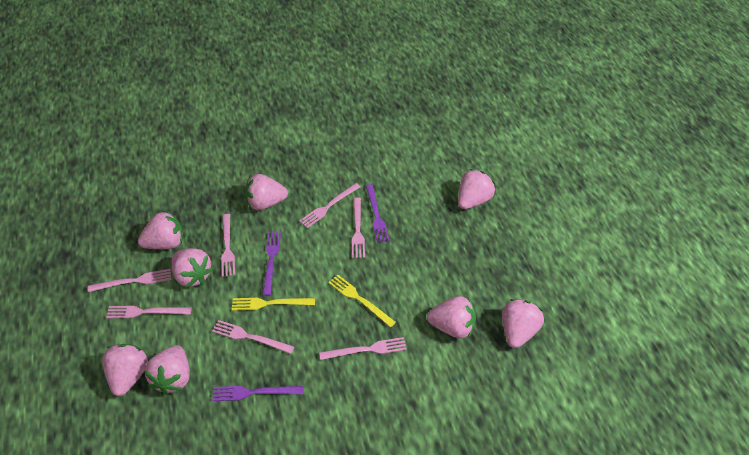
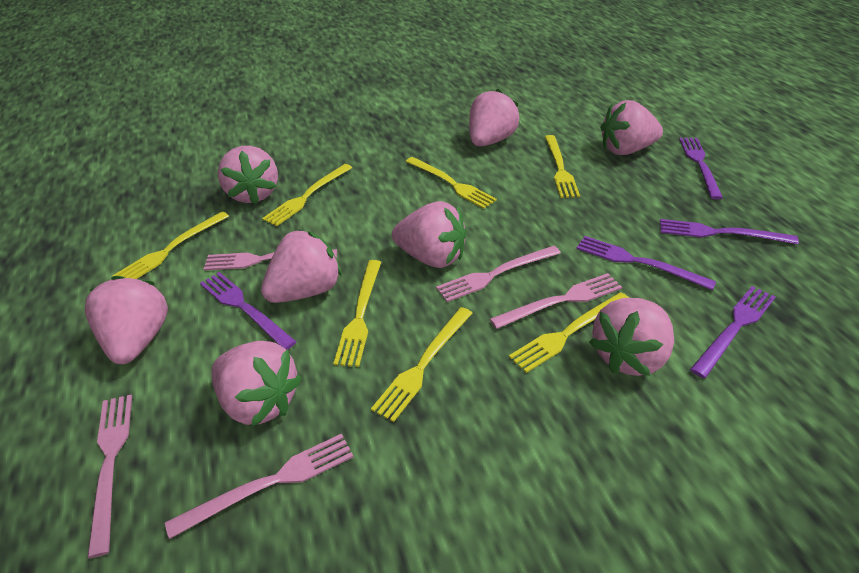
pink fork: [88,269,171,292] [106,306,192,318] [212,320,294,354] [221,214,235,277] [299,183,360,228] [319,337,407,360] [352,197,365,258] = 7 -> [87,395,132,558] [165,434,354,539] [204,249,337,271] [436,246,561,302] [490,273,622,329] = 5
purple fork: [212,386,303,401] [263,232,281,296] [366,184,390,243] = 3 -> [200,272,296,350] [576,236,716,290] [660,219,799,244] [679,138,723,200] [690,286,775,378] = 5
yellow fork: [232,298,315,310] [328,274,396,327] = 2 -> [113,211,229,279] [262,164,352,226] [333,260,381,367] [371,307,472,422] [406,157,497,209] [509,292,629,373] [545,135,580,198] = 7

